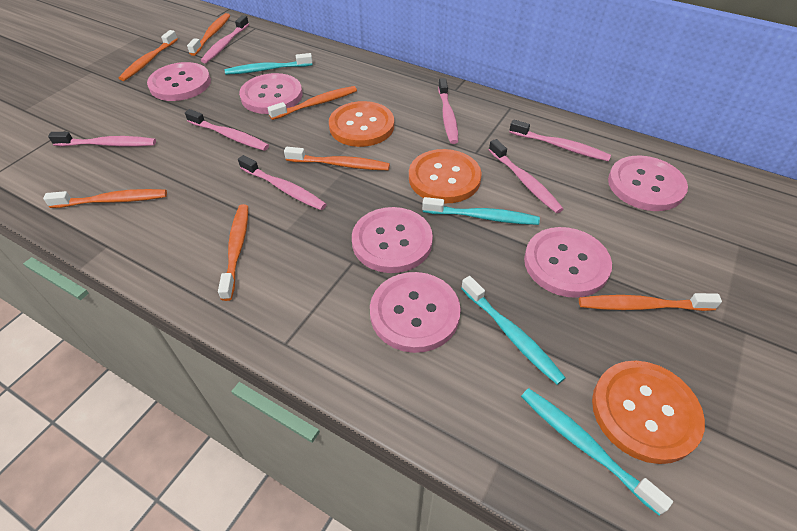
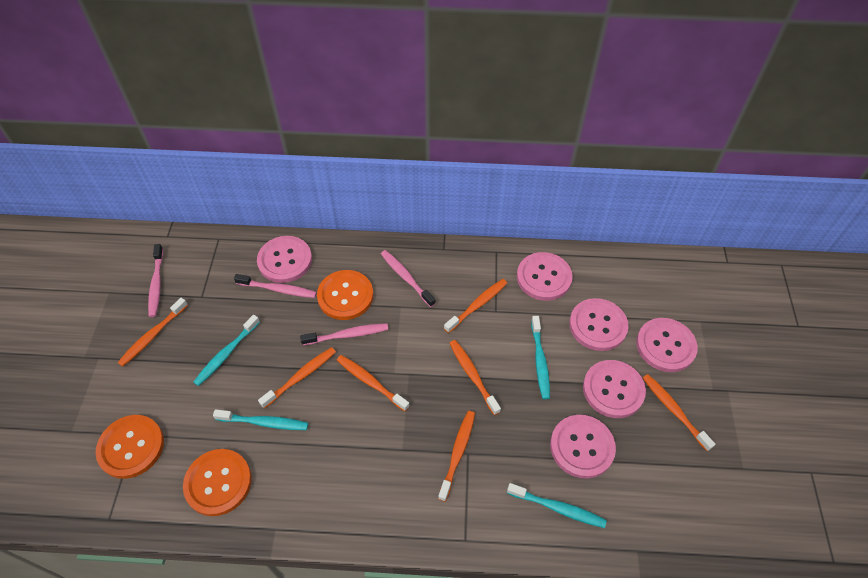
pink toothbrush: [48,132,156,146] [185,109,269,151] [201,15,249,63] [238,155,327,210] [438,78,458,144] [489,139,563,213] [509,119,611,162] = 7 -> [148,244,163,317] [234,274,317,298] [300,323,388,345] [381,250,436,307] = 4

